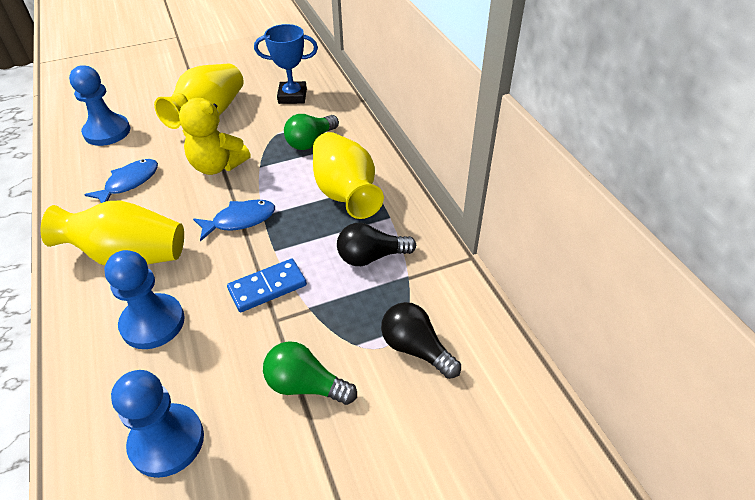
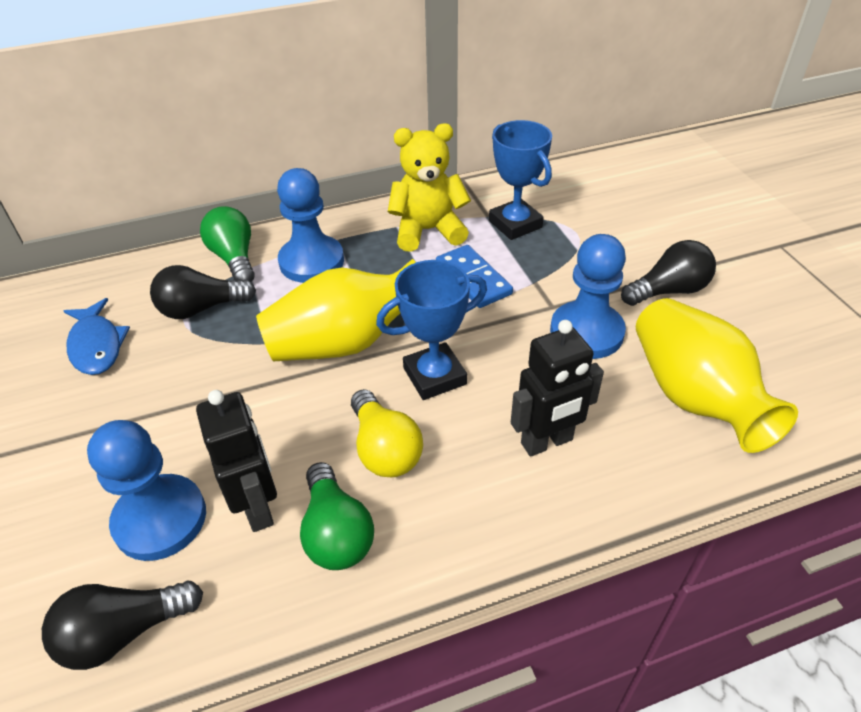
black light bulb: [337,223,416,266] [381,302,461,379] = 2 -> [42,581,203,670] [150,265,256,319] [621,240,716,306] = 3
black robot: none = 0 -> [196,390,277,532] [511,320,604,457] = 2
blue fish: [84,159,158,203] [193,199,275,242] = 2 -> [64,298,130,375] = 1
blue trophy: [254,24,318,104] = 1 -> [376,260,487,400] [489,120,552,240] = 2
yellow light bulb: none = 0 -> [351,389,423,478] = 1
yellow vase: [40,201,184,265] [154,64,244,129] [313,132,384,219] = 3 -> [256,259,416,361] [636,298,798,453] = 2

